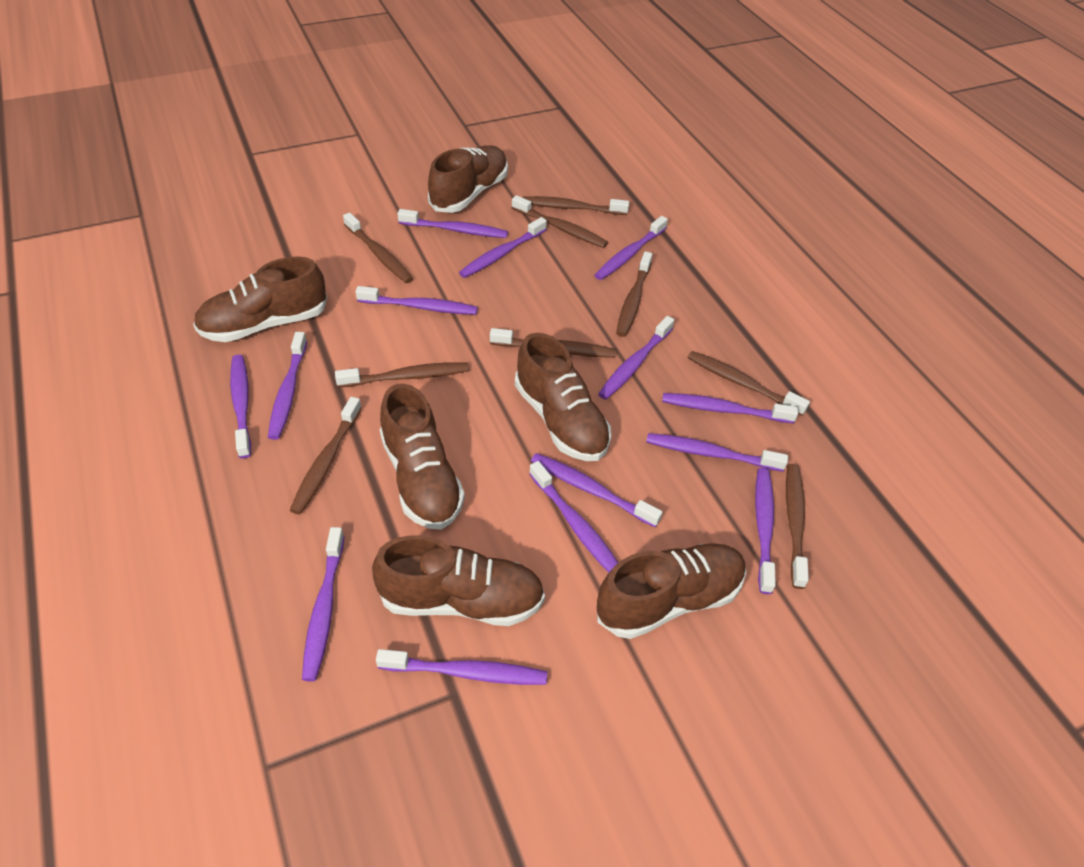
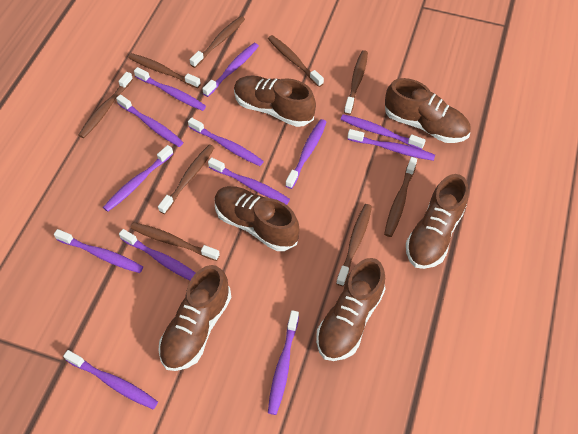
purple toothbrush: [230,355,251,459] [268,332,307,440] [302,527,344,682] [355,286,478,315] [376,649,547,685] [397,209,508,238] [459,217,547,278] [529,461,618,572] [531,453,663,527] [594,216,668,280] [598,316,674,400] [646,433,788,472] [662,393,798,423] [755,468,776,594] = 14 -> [54,229,143,273] [63,350,158,409] [103,145,174,212] [116,94,184,147] [119,229,195,281] [134,67,206,111] [188,117,264,166] [202,43,259,97] [208,157,290,205] [268,310,299,415] [286,119,327,189] [341,114,426,149] [347,129,435,161] = 13

